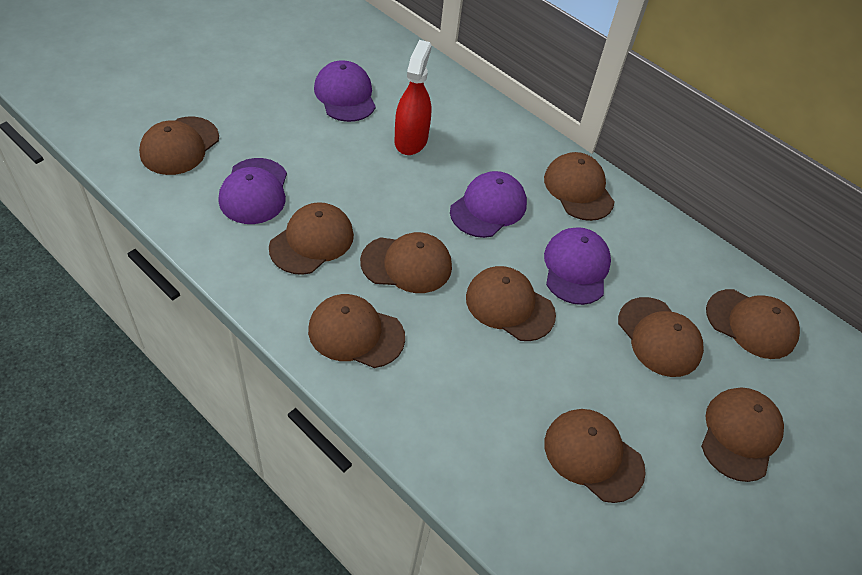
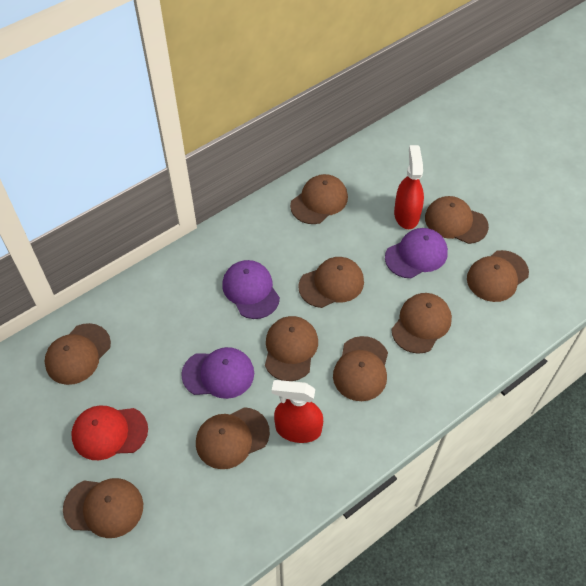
purple cap: [219,158,287,224] [314,60,376,122] [450,171,527,238] [544,227,611,305] = 4 -> [181,347,254,399] [222,260,280,319] [385,228,448,278] = 3
red cap: none = 0 -> [71,405,148,460] = 1
red spray bottle: [394,40,432,155] = 1 -> [272,380,323,443] [394,145,424,229] = 2

